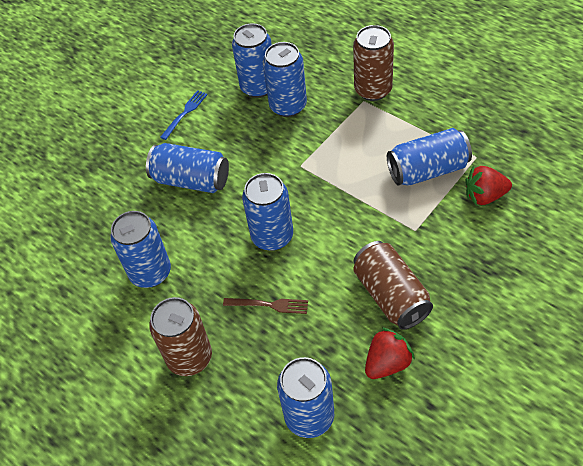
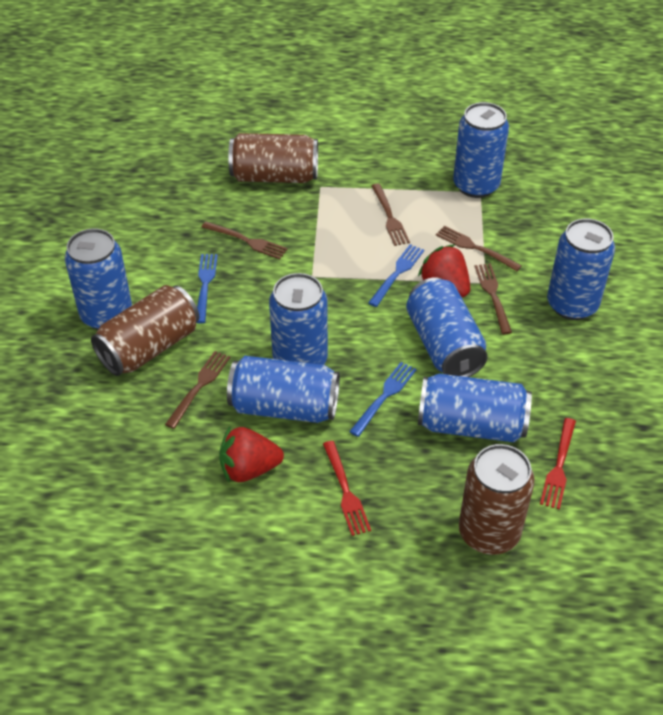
blue fork: [160,90,208,140] = 1 -> [196,254,218,324] [349,362,417,437] [368,244,424,307] = 3
brown fork: [223,298,308,314] = 1 -> [165,351,230,429] [201,222,288,259] [372,184,410,246] [436,226,522,271] [474,264,512,334] = 5
red fork: none = 0 -> [323,441,371,536] [540,418,576,510] = 2

